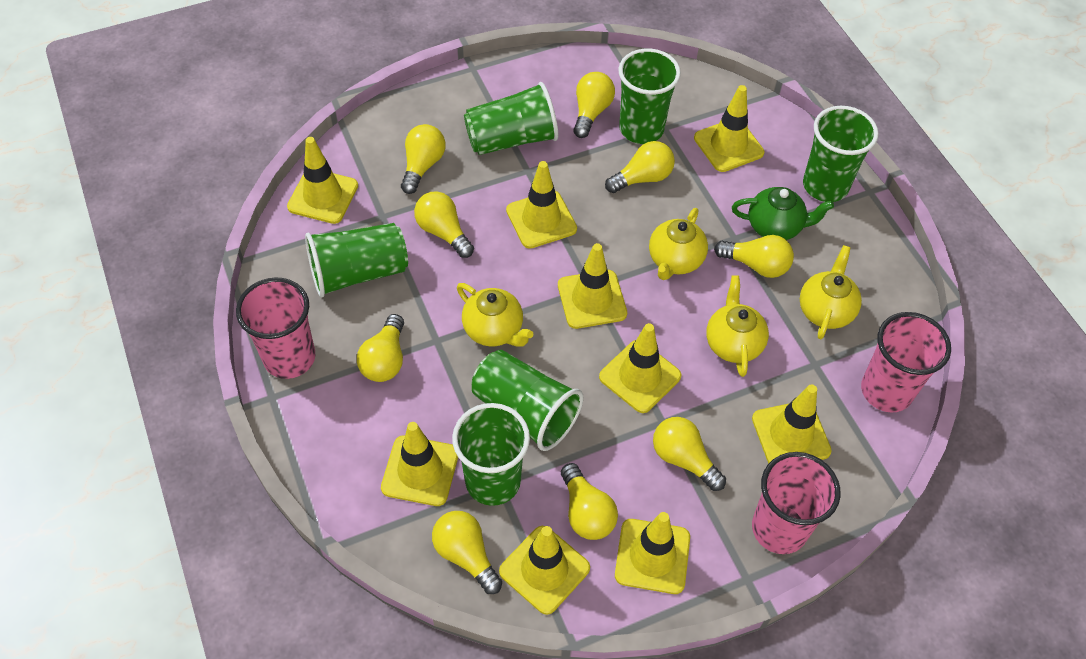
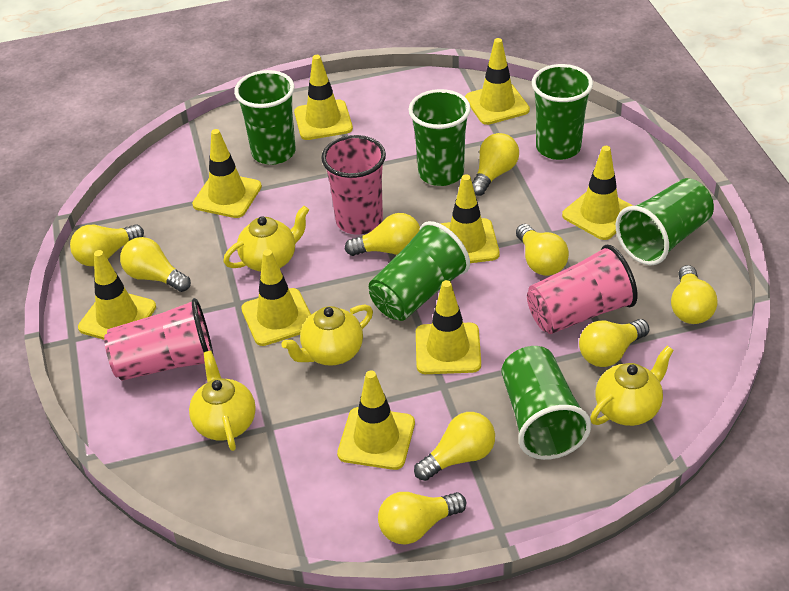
green teapot: [732,187,834,240] = 1 -> none = 0

